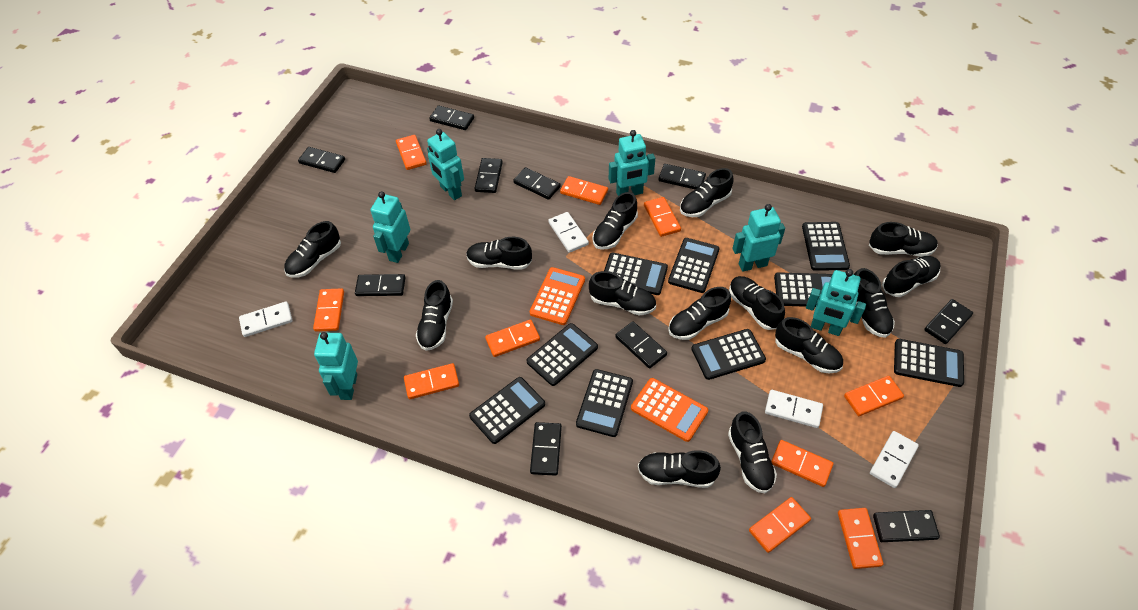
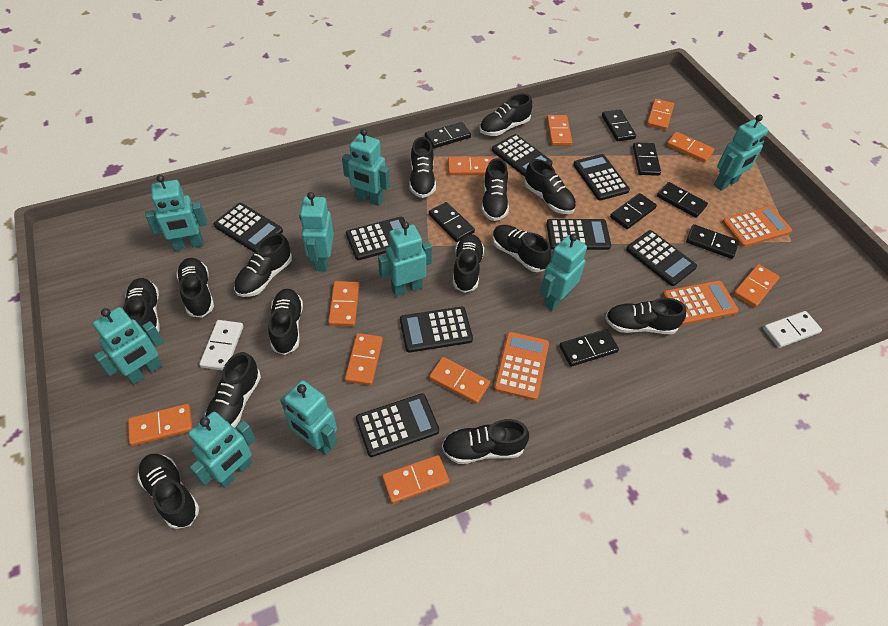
black calculator: [469,377,545,444] [527,323,598,386] [576,369,633,437] [604,253,668,295] [668,238,719,293] [691,329,766,380] [774,272,833,307] [802,222,850,271] [894,339,964,387] = 9 -> [214,203,283,253] [346,217,405,260] [356,393,439,457] [400,307,473,353] [492,134,553,177] [546,219,611,250] [573,154,630,201] [626,230,697,286] = 8
black domino: [298,147,345,173] [355,274,406,296] [429,105,474,130] [475,158,503,193] [513,167,561,200] [530,422,562,476] [615,321,667,368] [659,164,706,190] [873,510,940,542] [924,299,973,344] = 10 -> [425,122,471,148] [429,202,475,242] [559,329,619,367] [602,109,636,141] [610,193,657,229] [633,142,661,176] [657,182,708,218] [686,224,739,259] = 8
orange calculator: [530,267,585,325] [631,378,708,442] = 2 -> [494,332,549,400] [663,281,739,325] [722,206,792,247] = 3
turquoise robot: [314,332,358,400] [370,191,410,263] [427,129,464,200] [609,130,655,196] [732,204,785,272] [806,269,866,336] = 6 -> [93,307,164,384] [145,175,207,251] [188,411,256,488] [280,380,337,455] [300,192,334,272] [342,129,390,206] [378,221,432,297] [540,234,587,311] [714,114,768,191] = 9
white domino: [239,302,292,337] [548,212,589,253] [765,390,823,428] [870,431,919,488] = 4 -> [199,320,243,371] [763,311,822,348] = 2

